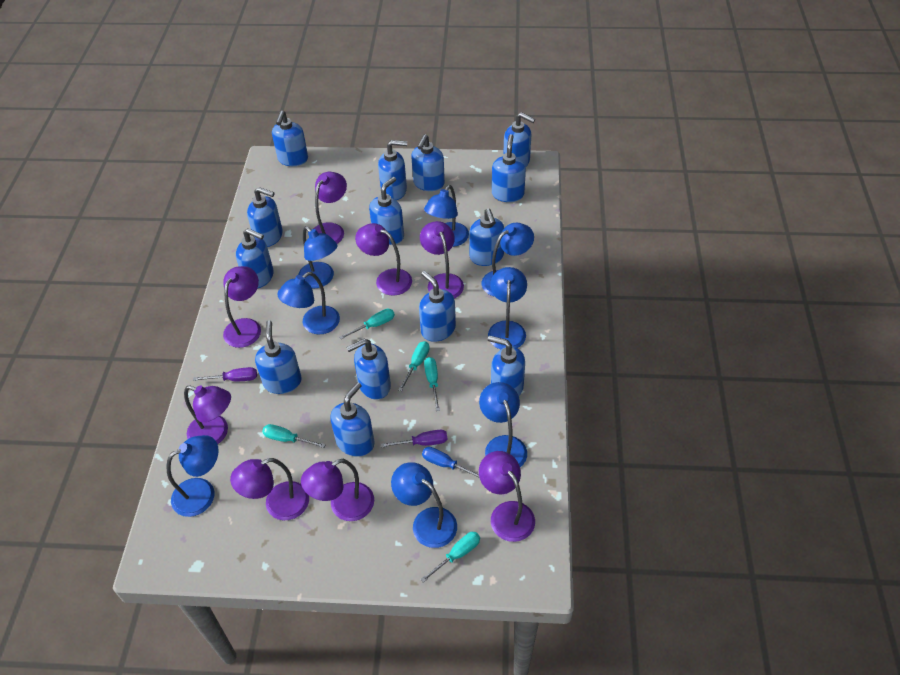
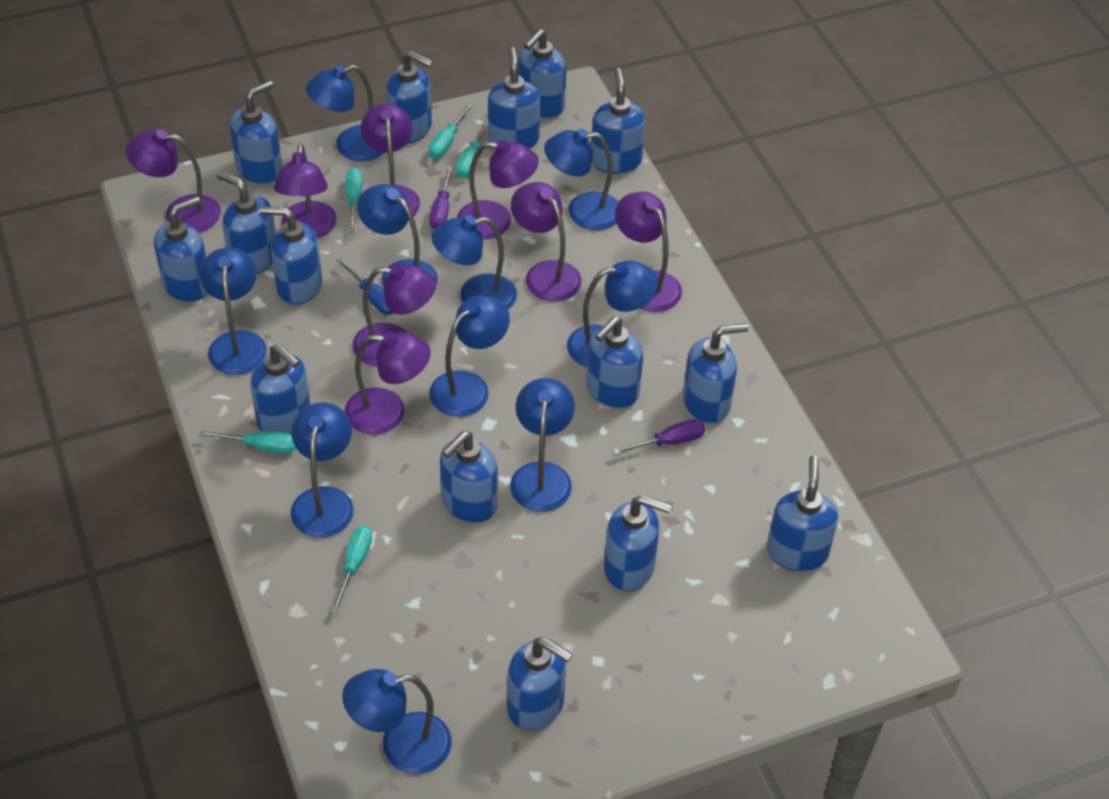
blue lamp: [166,435,219,517] [278,272,340,335] [298,226,338,288] [391,462,457,548] [424,185,469,247] [479,382,527,467] [482,223,534,297] [488,267,527,349] = 8 -> [200,247,267,375] [291,402,354,538] [306,65,384,161] [342,669,452,774] [357,184,438,287] [429,295,510,417] [431,215,517,310] [510,378,575,512] [544,129,618,230] [567,261,658,367] = 10
blue soap dispenser: [236,228,274,289] [247,187,283,247] [255,320,302,394] [272,111,308,166] [330,382,375,457] [346,339,391,400] [369,177,404,245] [378,140,407,200] [411,135,445,191] [419,271,456,342] [469,208,504,266] [488,336,525,396] [492,134,526,202] [503,112,535,167] = 14 -> [154,196,208,302] [217,171,276,274] [230,80,282,184] [250,344,310,434] [260,206,322,305] [386,51,434,143] [440,431,498,523] [488,47,540,149] [507,637,573,731] [518,29,567,118] [586,317,643,408] [591,68,645,174] [604,495,671,591] [683,323,748,423] [767,456,838,571] = 15

